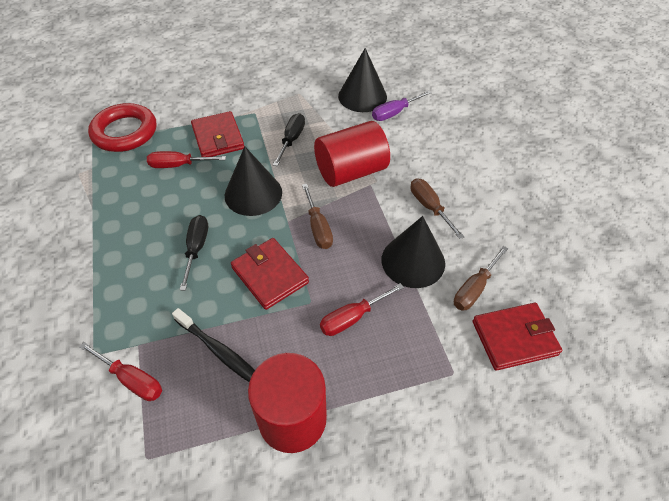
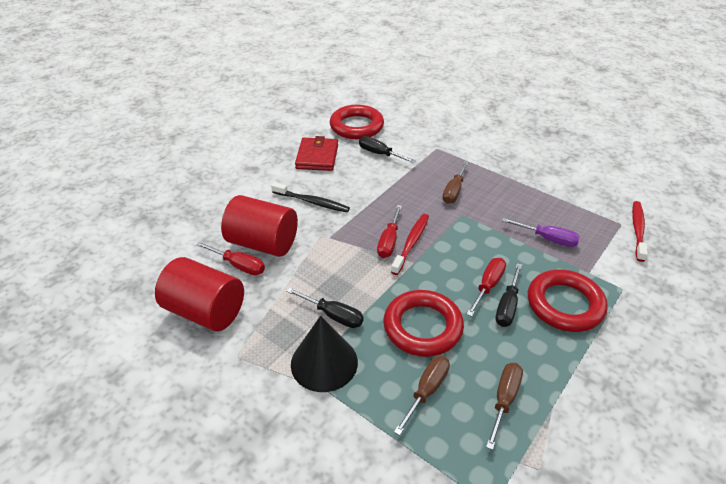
black cone: [225,146,282,216] [338,48,387,112] [382,216,445,288] = 3 -> [291,316,358,392] = 1
black screwdriver: [179,215,208,290] [273,113,305,166] = 2 -> [286,287,364,328] [359,136,416,163] [495,263,522,327] = 3
red ring: [88,103,156,152] = 1 -> [330,105,384,139] [383,290,464,357] [528,270,608,332] = 3
red toothbrush: none = 0 -> [391,214,429,275] [632,201,647,262] = 2
red wallet: [191,111,244,157] [231,238,309,310] [473,302,562,371] = 3 -> [295,136,338,171] = 1

